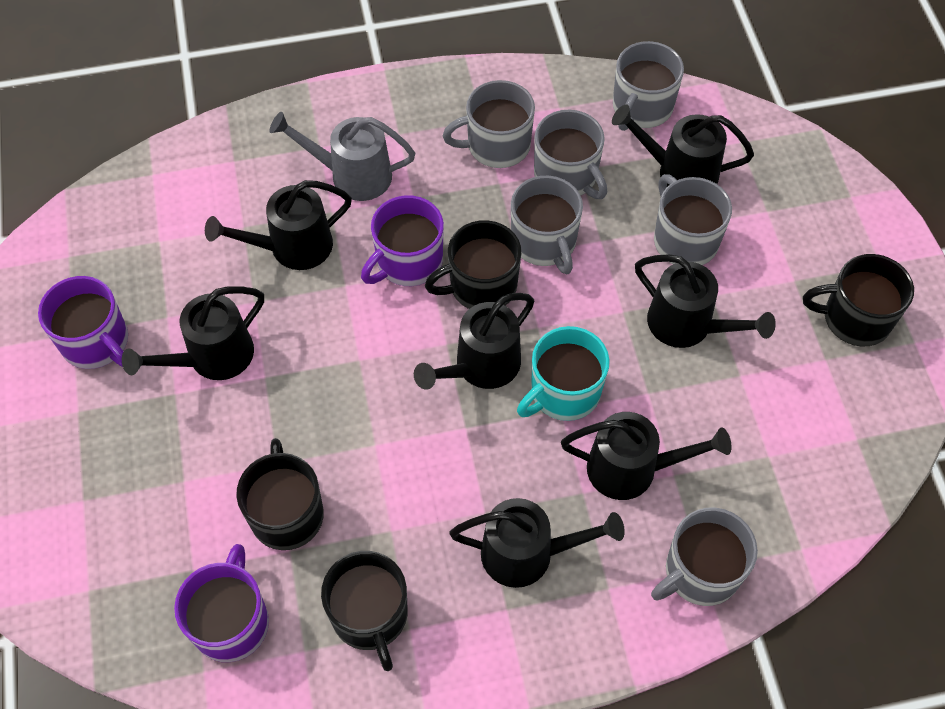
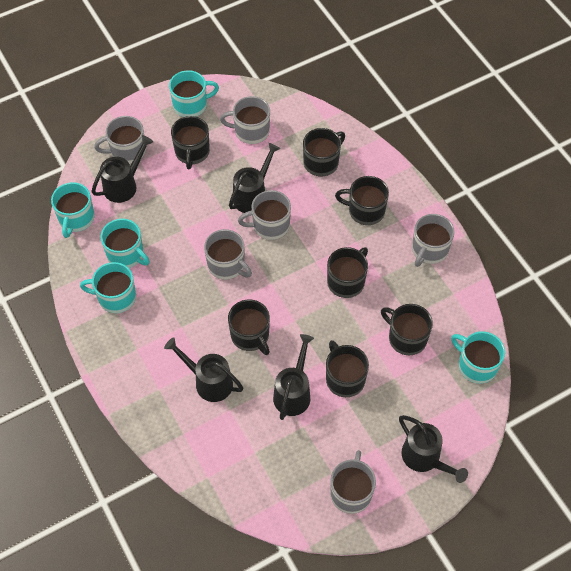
black mug: [236,438,324,550] [321,551,407,671] [425,220,521,309] [803,254,914,346] = 4 -> [171,116,210,169] [228,300,270,355] [303,128,345,176] [326,340,369,397] [327,247,368,298] [335,176,389,225] [381,304,433,355] = 7
black watering can: [122,286,264,380] [205,180,352,270] [414,293,534,390] [450,498,625,588] [561,412,732,500] [612,104,754,187] [635,254,776,348] = 7 -> [92,135,153,203] [164,338,243,402] [229,143,280,213] [273,334,314,420] [399,415,468,483] = 5
grey watering can: [269,112,415,201] = 1 -> none = 0
purple mug: [38,276,128,369] [174,544,269,662] [361,195,444,286] = 3 -> none = 0
turquoise mug: [517,326,610,421] = 1 -> [51,182,95,238] [80,262,136,313] [101,219,150,268] [169,70,219,117] [451,331,505,384] = 5

